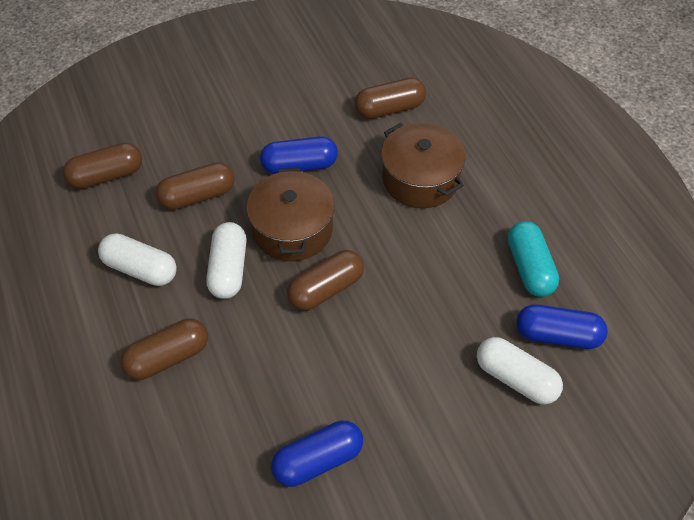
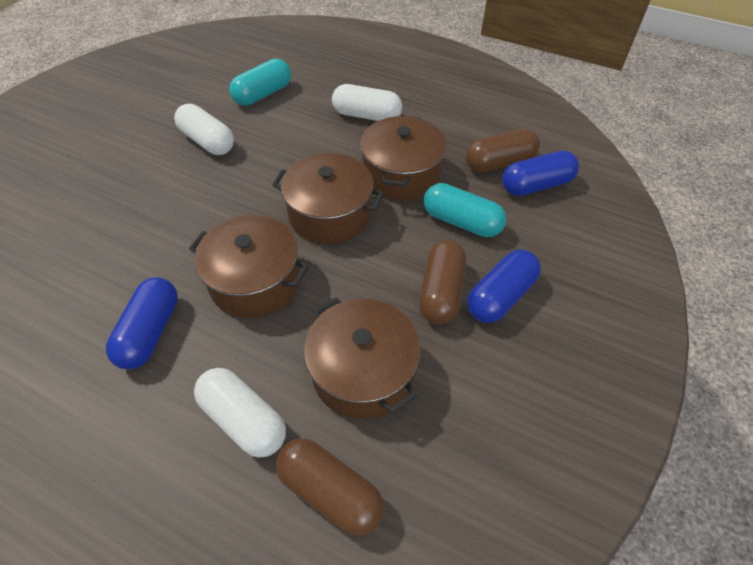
brown capsule: [63,143,142,189] [120,318,208,380] [156,162,235,210] [287,250,364,311] [354,77,426,119] = 5 -> [276,438,384,536] [419,240,466,324] [466,128,540,173] = 3
brown pot: [247,168,334,261] [381,123,465,208] = 2 -> [189,215,309,318] [272,153,384,244] [304,297,420,419] [360,115,446,200] = 4
turquoise capsule: [508,221,559,297] = 1 -> [229,59,291,106] [424,183,506,237] = 2

